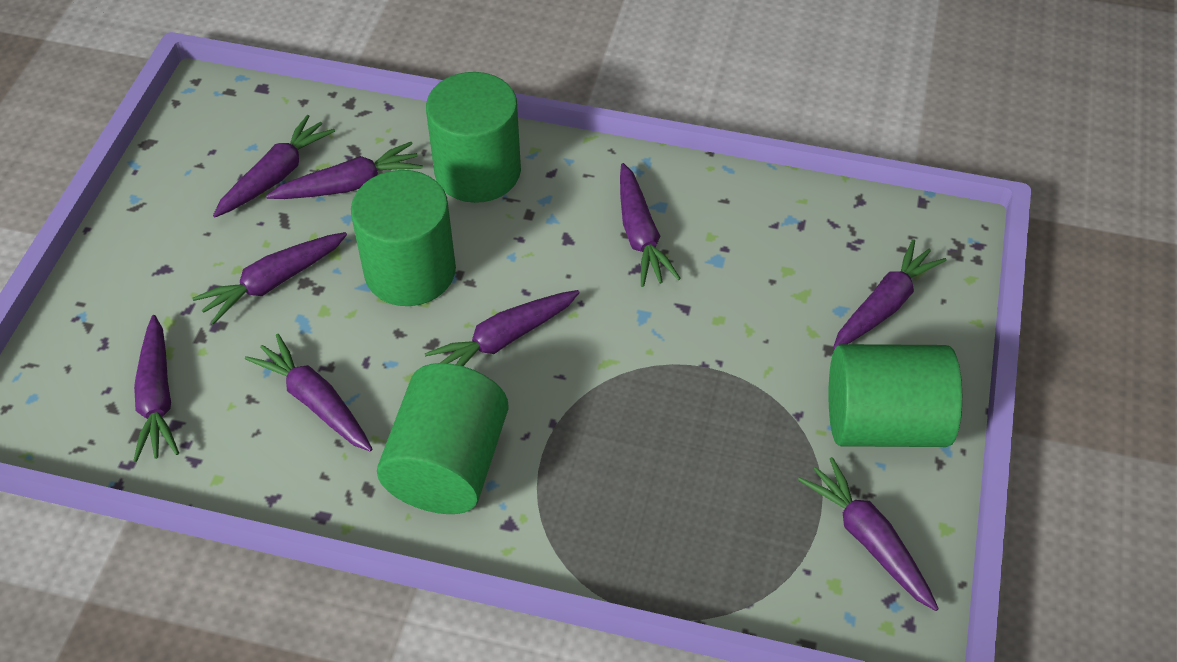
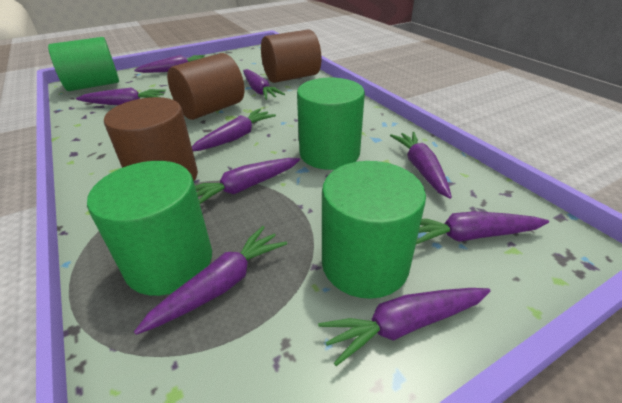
brown cylinder: none = 0 -> [104,97,198,181] [167,53,244,120] [261,30,321,83] = 3

